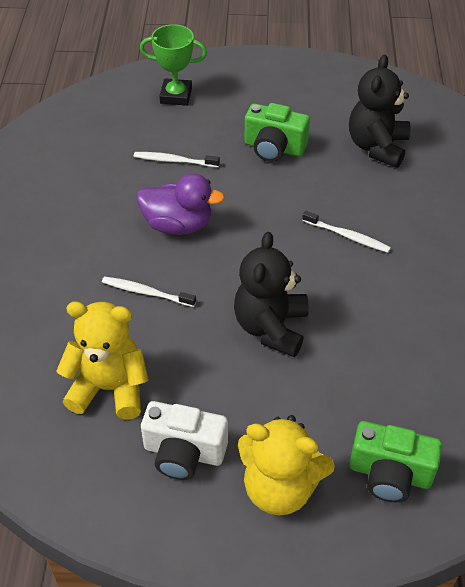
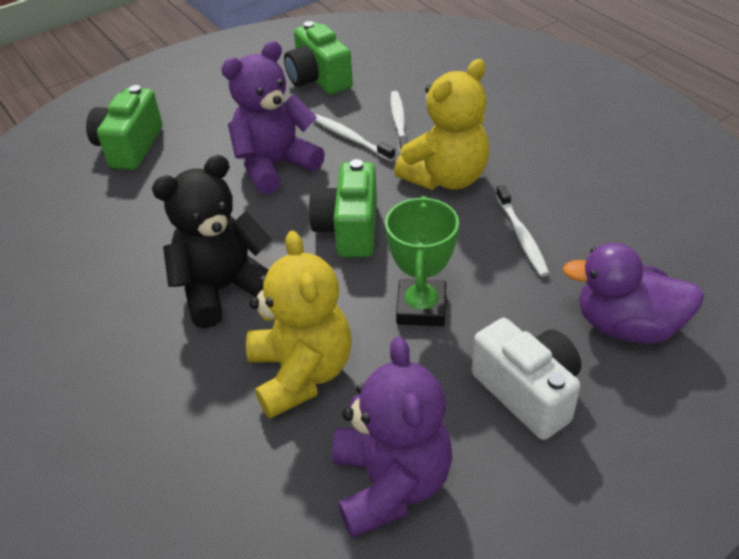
black teddy bear: [234,232,309,357] [349,55,410,168] = 2 -> [152,155,272,328] = 1
green camera: [245,103,310,162] [349,421,442,503] = 2 -> [86,85,162,170] [284,21,353,95] [309,159,377,257] = 3
purple teddy bear: none = 0 -> [221,41,325,195] [332,336,452,538] = 2

